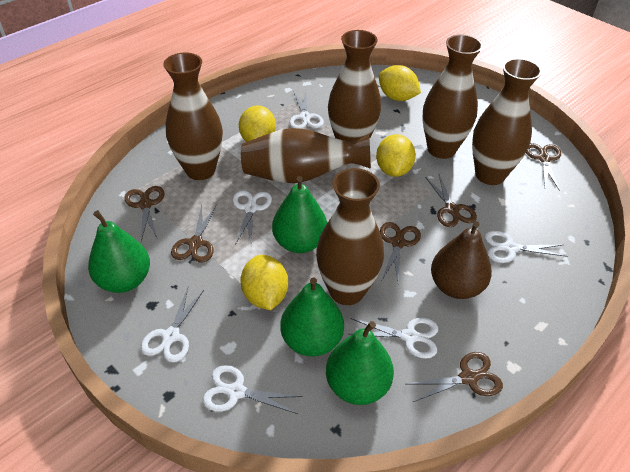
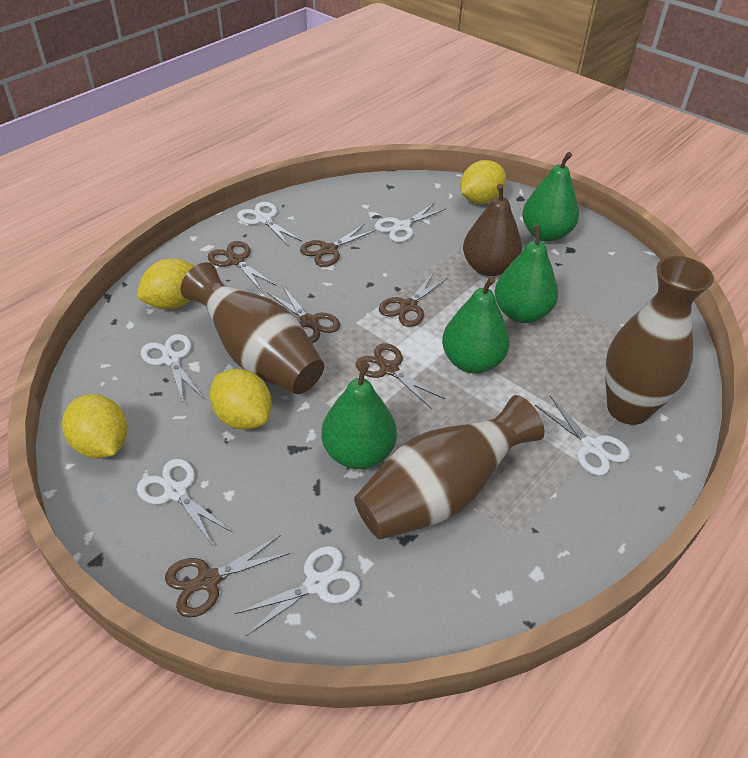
brown vase: [163,53,223,180] [241,128,371,183] [316,168,384,305] [328,30,381,142] [422,34,483,159] [472,58,542,185] = 6 -> [181,262,324,394] [354,395,545,540] [605,256,714,425] = 3

